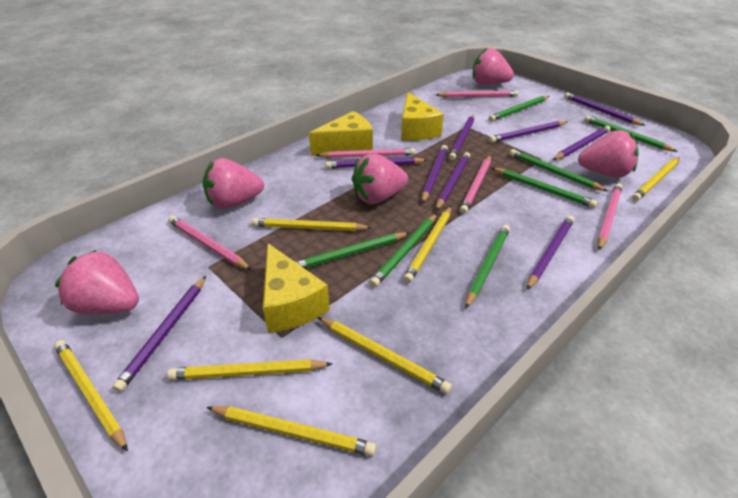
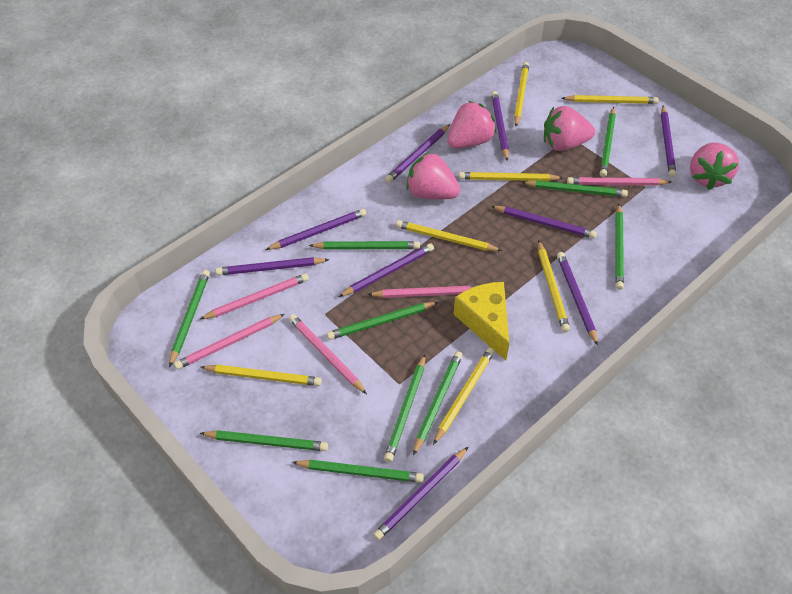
green pencil: [296,232,409,269] [370,214,437,287] [465,225,510,309] [489,96,549,121] [492,168,597,208] [510,149,608,191] [584,115,678,152] = 7 -> [169,270,210,367] [200,430,328,451] [292,460,424,483] [309,241,420,250] [327,302,439,340] [384,354,425,462] [413,351,463,455] [521,180,628,197] [600,107,616,177] [615,204,624,290] = 10
pink strawberry: [55,250,139,314] [203,158,264,209] [352,154,408,204] [473,48,514,85] [578,130,639,178] = 5 -> [406,152,460,199] [448,101,496,149] [544,106,595,151] [690,143,739,190] = 4
yellow cheese: [263,243,330,333] [309,111,373,156] [401,92,444,141] = 3 -> [454,282,509,360] = 1

